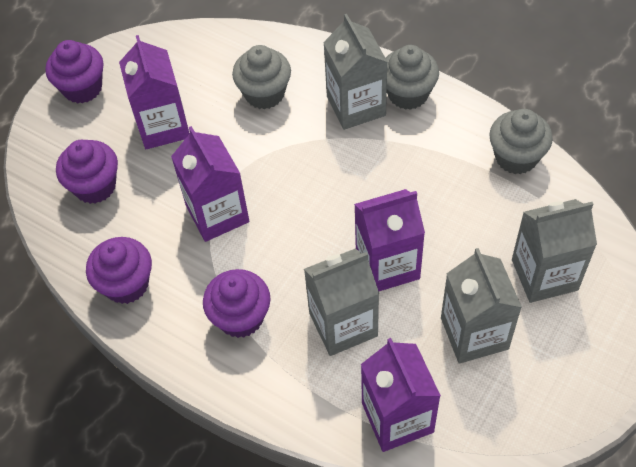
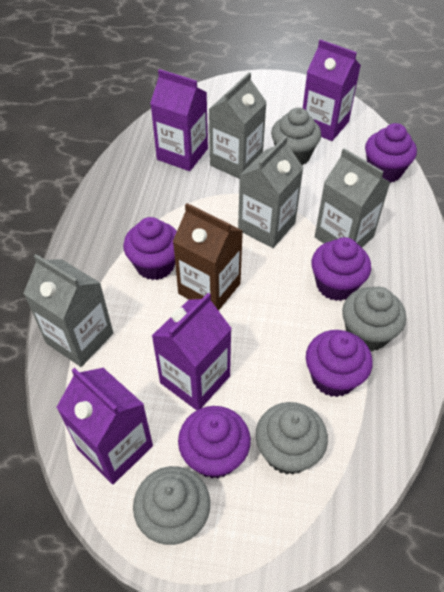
brown carton: none = 0 -> [173,203,243,311] = 1
grey cupcake: [232,45,291,109] [386,45,439,110] [489,109,553,174] = 3 -> [133,466,210,545] [255,402,328,475] [271,108,321,165] [342,287,406,351] = 4
purple cupcake: [45,40,104,104] [56,140,118,204] [86,237,152,304] [203,269,270,338] = 4 -> [123,217,177,280] [178,406,251,479] [306,330,373,397] [311,237,371,301] [365,123,417,182] = 5

